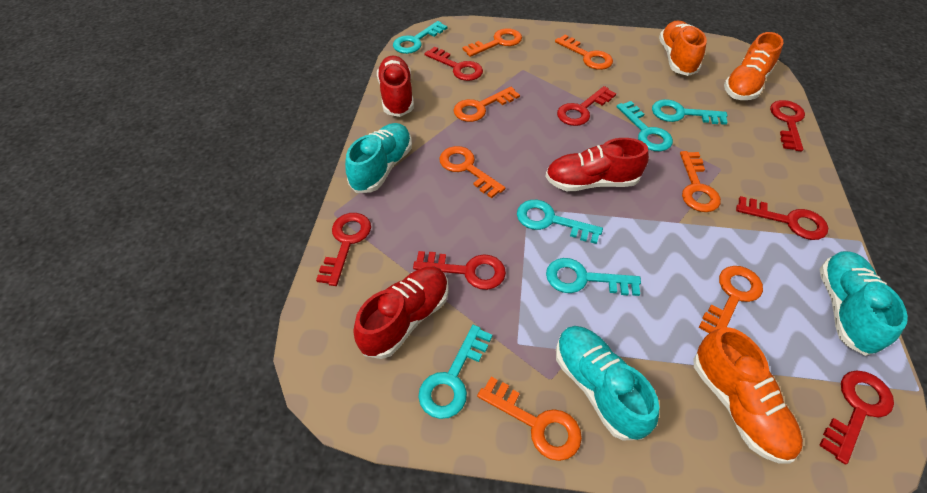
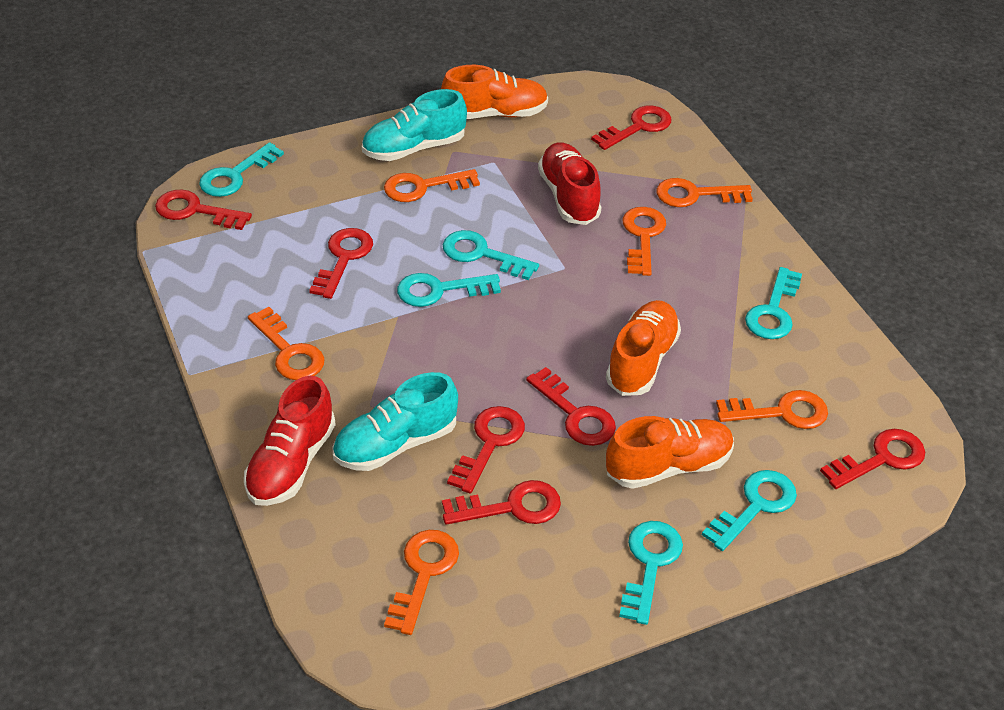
orange key: [439,146,505,198] [454,87,520,122] [462,28,522,57] [477,377,582,461] [555,35,613,70] [680,151,721,212] [698,266,763,333] = 7 -> [248,307,325,380] [384,169,480,202] [384,530,459,635] [623,207,666,276] [657,178,753,207] [716,390,828,429] = 6
red shoe: [354,267,449,359] [377,56,414,117] [545,138,649,191] = 3 -> [244,376,336,506] [538,142,602,225] = 2
turquoise shoe: [345,123,412,193] [556,326,659,440] [819,251,908,356] = 3 -> [333,372,458,471] [362,89,467,161] = 2

